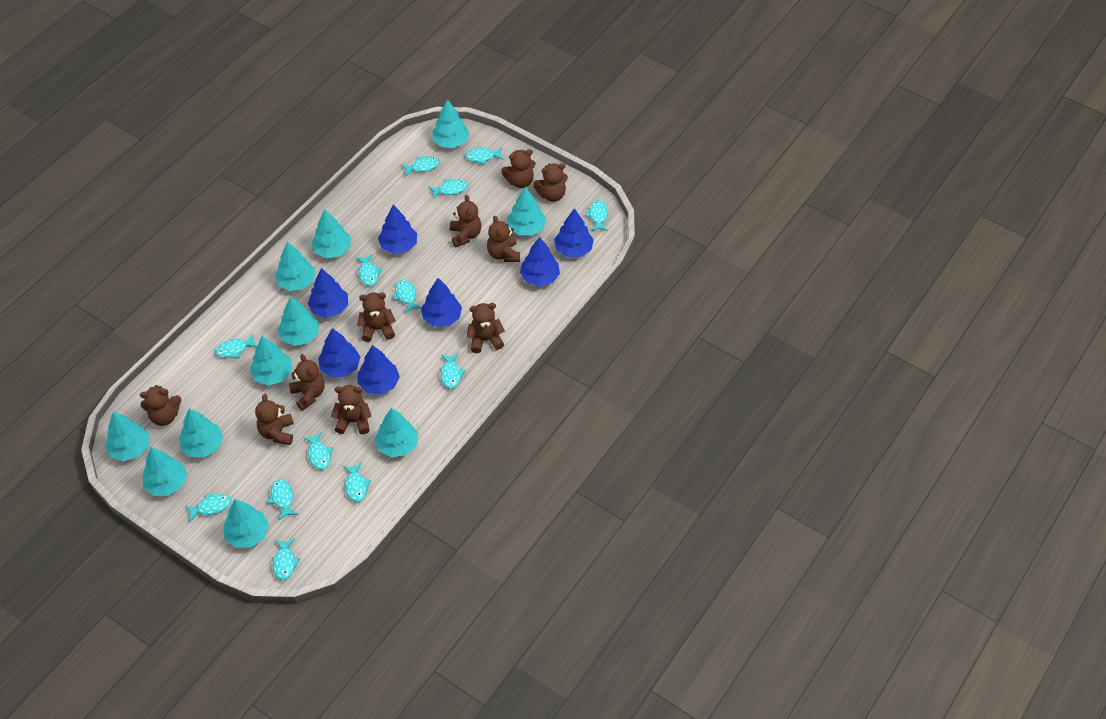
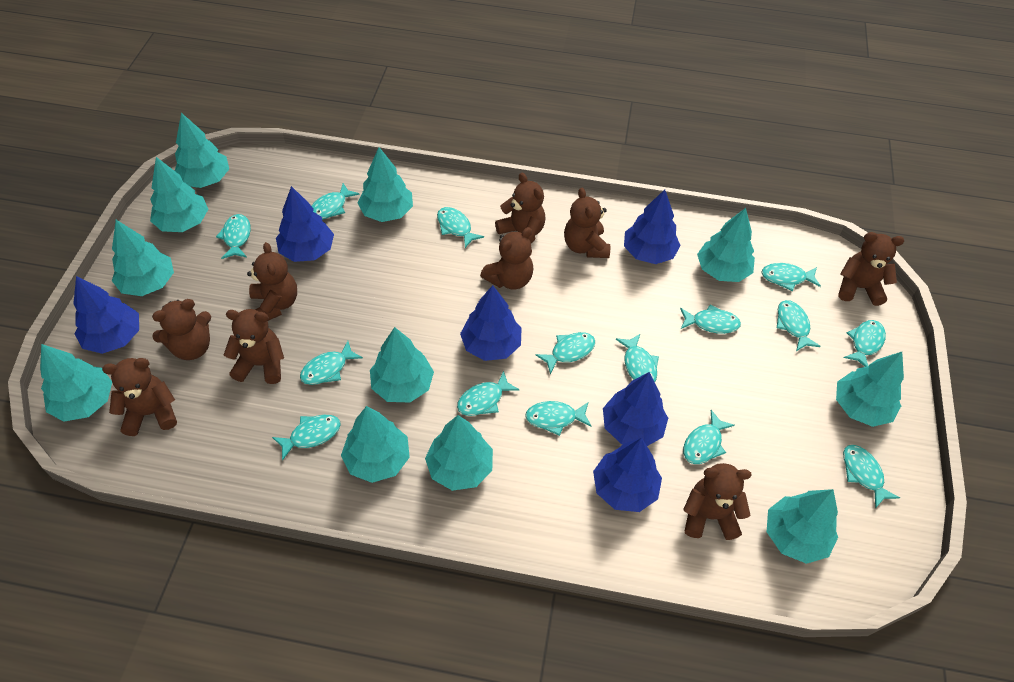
blue tree: [307,268,348,318] [318,328,360,377] [357,345,400,395] [378,205,417,254] [421,278,462,327] [520,237,560,287] [554,208,594,257] = 7 -> [73,276,139,354] [276,186,334,262] [460,285,522,361] [593,437,662,512] [603,372,668,446] [624,189,681,264] = 6
brown teddy bear: [140,385,181,426] [255,394,294,445] [289,354,324,411] [331,385,372,434] [357,292,396,342] [450,195,481,247] [467,303,505,353] [487,215,520,262] [501,149,536,188] [533,163,568,202] = 10 -> [102,358,177,436] [152,299,211,360] [224,309,284,384] [247,242,297,321] [480,227,533,289] [495,173,546,243] [564,188,610,258] [683,463,752,540] [839,232,904,306] = 9
turquoise fish: [186,494,231,522] [215,334,257,358] [268,480,298,520] [273,538,300,580] [303,432,333,470] [343,463,371,502] [356,254,382,286] [393,280,421,314] [401,156,440,176] [429,179,468,199] [440,353,465,389] [465,147,504,165] [585,200,608,231] = 13 -> [216,214,251,259] [272,415,341,461] [300,341,363,385] [312,183,360,220] [437,207,484,248] [457,371,520,416] [525,401,592,436] [536,332,595,374] [616,334,659,382] [680,304,741,334] [683,410,735,464] [761,263,821,291] [777,300,821,351] [843,445,900,508] [844,320,886,367] = 15

